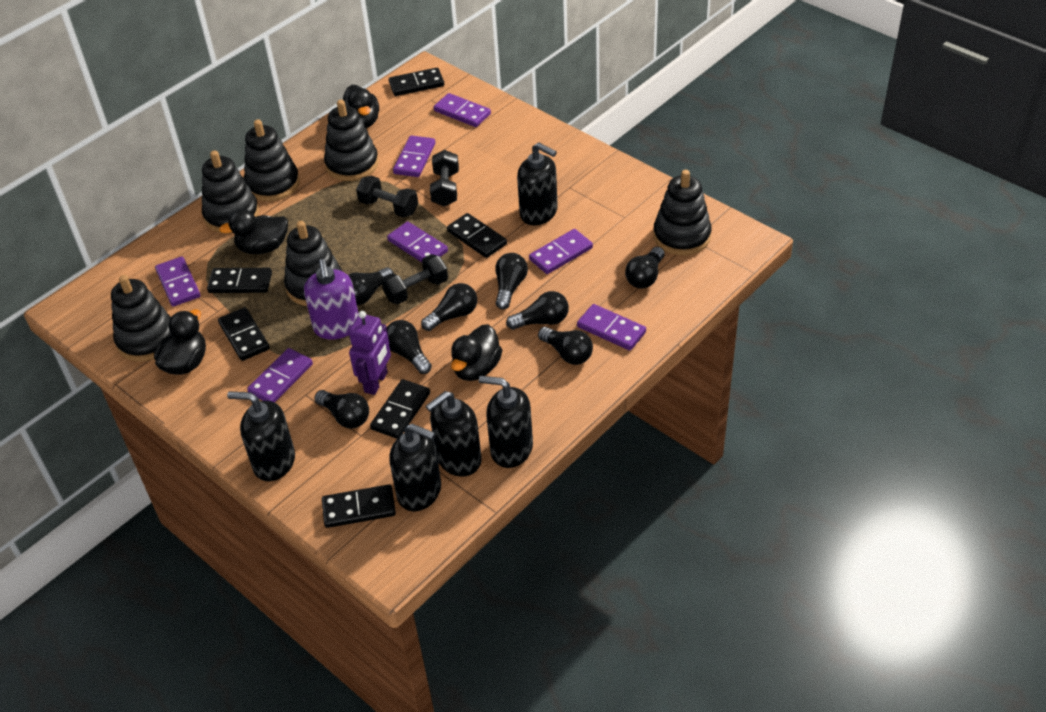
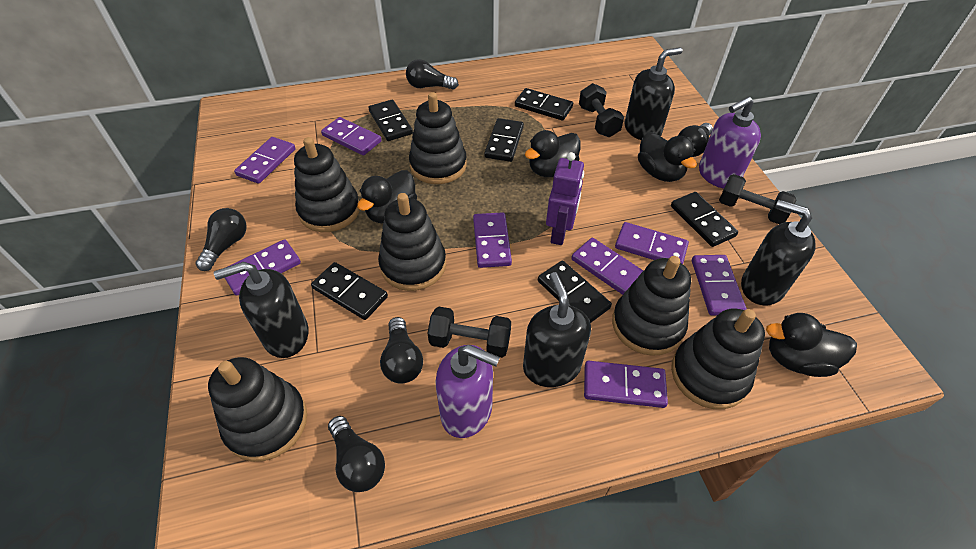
black light bulb: [314,390,369,428] [348,267,394,305] [387,320,432,374] [421,283,477,331] [495,253,528,310] [506,291,569,330] [538,327,593,365] [625,247,665,288] = 8 -> [196,208,247,271] [328,416,385,492] [380,317,423,383] [406,59,459,90] [678,123,713,157] = 5
black soap dispenser: [227,392,295,481] [389,423,441,511] [426,391,482,477] [479,376,533,468] [517,142,558,226] = 5 -> [214,262,309,358] [523,272,591,387] [625,47,682,140] [741,200,816,306] = 4
purple domino: [155,257,200,307] [247,348,313,403] [387,221,448,262] [393,135,435,177] [434,93,491,127] [529,229,593,274] [577,304,646,351] = 7 -> [225,239,301,296] [234,137,295,184] [321,117,382,155] [473,212,512,268] [571,238,643,295] [584,361,668,408] [615,222,689,264] [692,255,747,316] = 8
purple soap dispenser: [304,259,359,340] = 1 -> [435,345,500,438] [699,96,761,188] = 2

